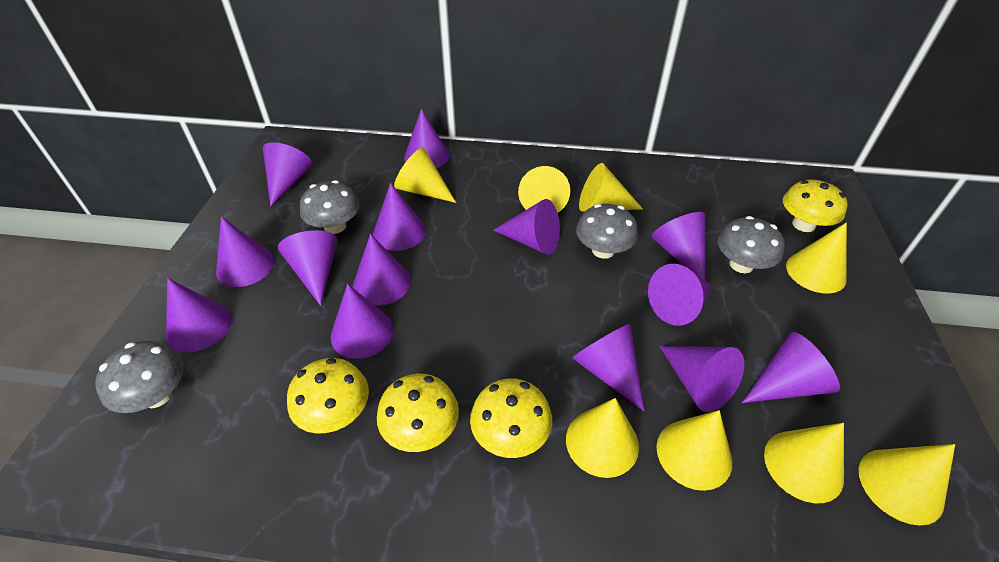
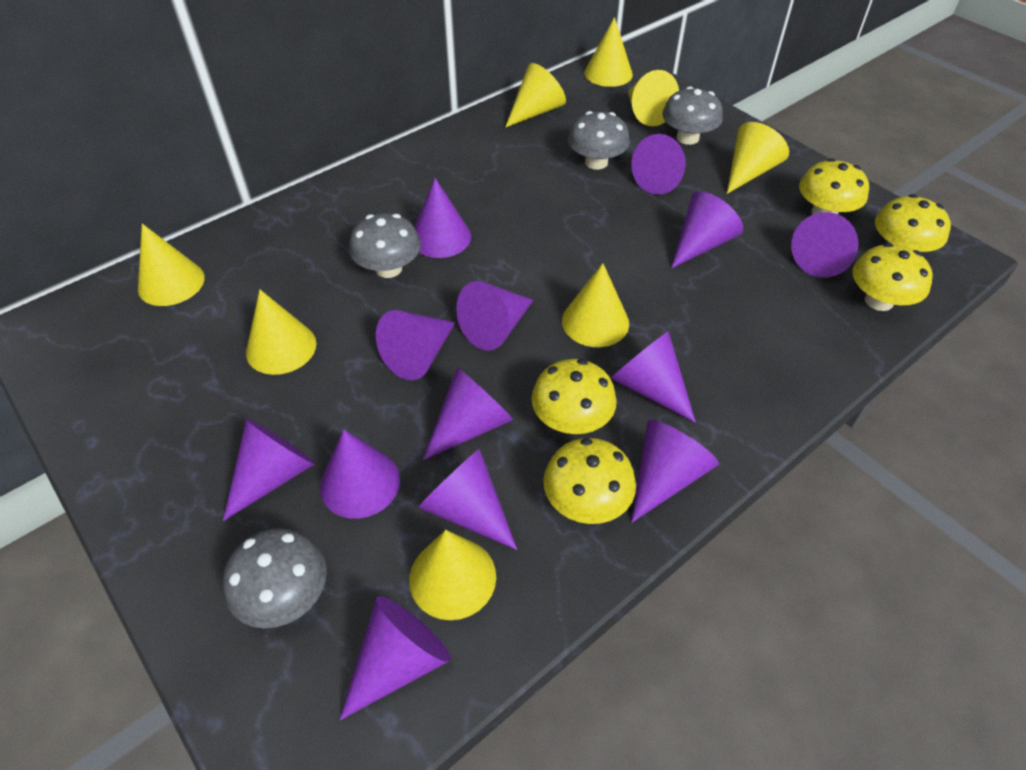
purple cone: [166,278,232,352] [216,216,274,287] [263,142,313,207] [278,230,338,306] [330,284,394,359] [353,234,411,305] [373,183,426,251] [404,109,450,168] [493,199,560,255] [572,324,644,411] [648,264,712,326] [651,212,705,280] [659,346,744,412] [742,332,840,403] = 14 -> [223,418,315,521] [320,429,400,519] [340,596,451,720] [376,310,456,380] [414,178,471,258] [418,449,517,550] [423,367,513,460] [456,281,533,351] [611,331,696,423] [631,134,686,195] [631,420,719,523] [671,191,743,268] [791,212,859,278] = 13
yellow mushroom: [287,358,369,434] [377,374,459,452] [470,378,552,458] [783,180,848,232] = 4 -> [531,359,617,434] [543,438,636,524] [799,158,869,215] [852,243,933,311] [875,194,951,252] = 5

